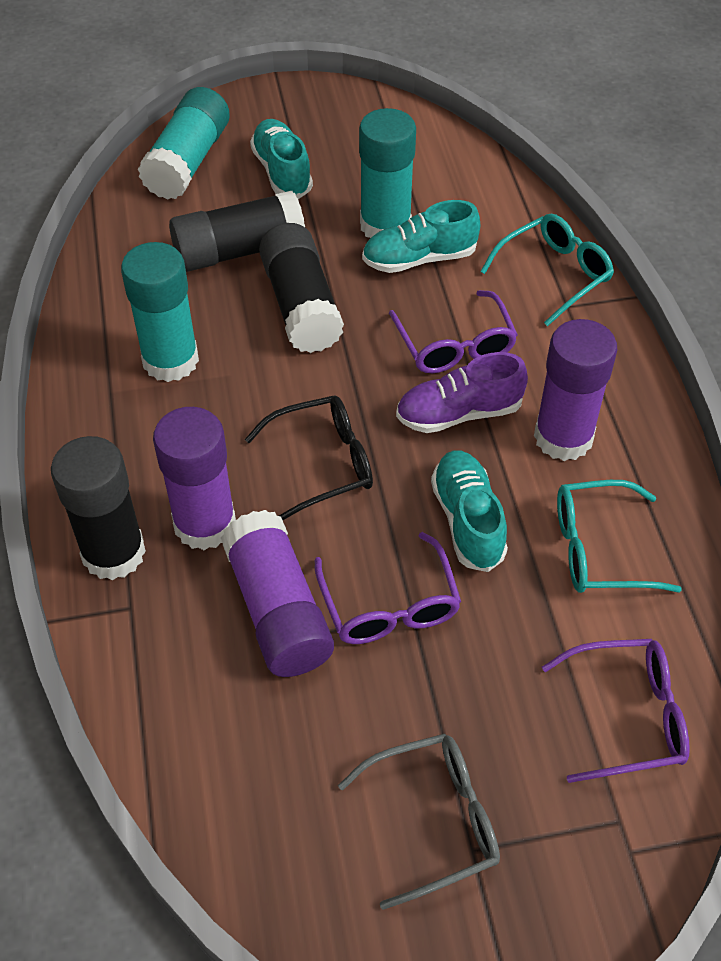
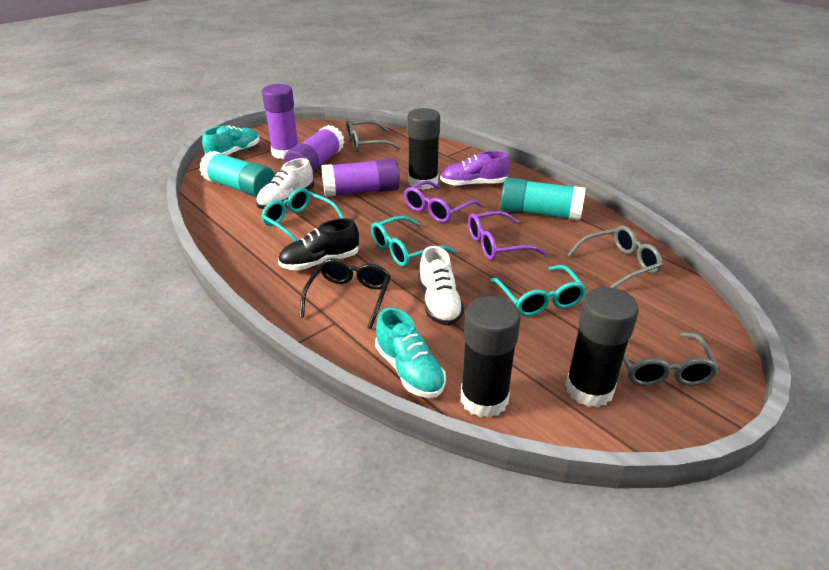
black shoe: none = 0 -> [278,218,359,271] = 1
grey glasses: [338,734,500,910] = 1 -> [346,120,400,152] [568,226,663,288] [623,332,719,386] = 3
purple glasses: [315,532,461,644] [389,290,518,373] [542,639,690,783] = 3 -> [404,181,482,223] [468,211,546,260] = 2
turquoise glasses: [480,214,614,326] [557,480,682,593] = 2 -> [261,188,344,241] [371,216,455,267] [490,265,586,317] = 3
turquoise glue stick: [121,242,199,382] [138,87,230,200] [359,108,416,238] = 3 -> [199,151,275,197] [501,178,586,221] = 2
turquoise shoe: [250,119,313,199] [362,200,480,273] [431,450,508,572] = 3 -> [202,125,260,155] [375,308,446,398] = 2
white shoe: none = 0 -> [256,158,314,209] [418,246,464,326] = 2

